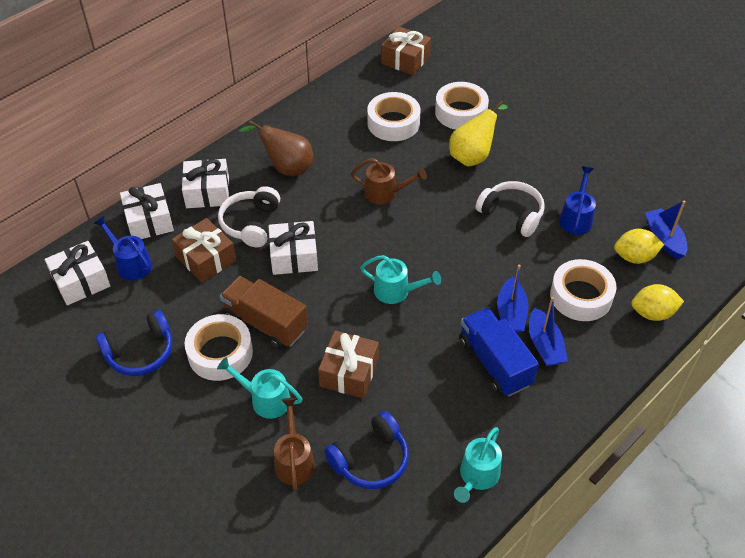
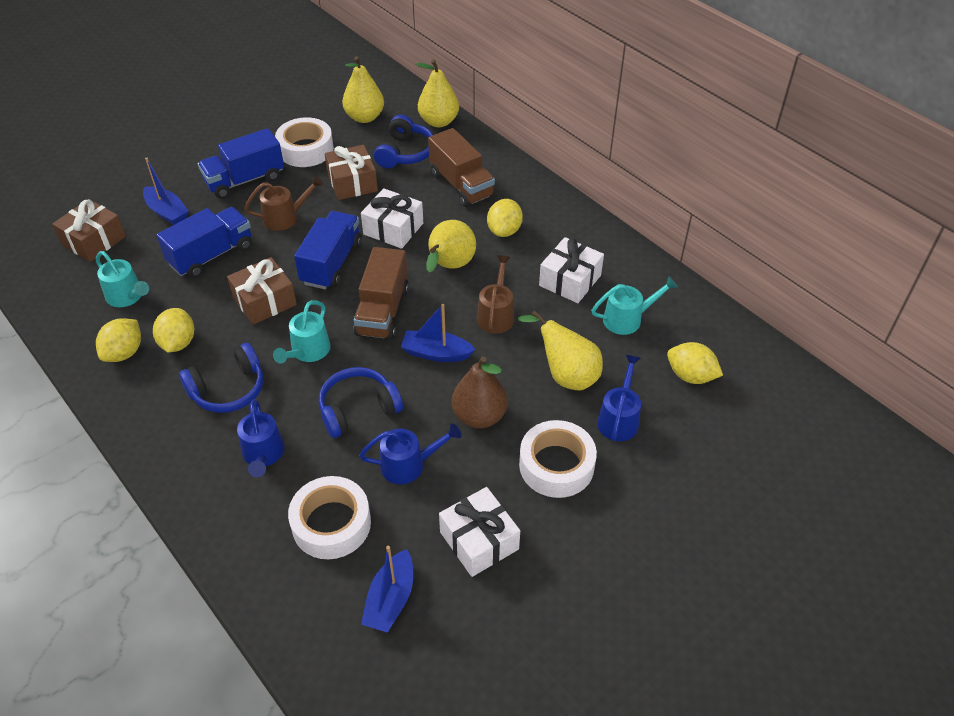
blue headphones: [96,310,172,376] [324,411,409,489] = 2 -> [179,343,263,413] [319,367,403,438] [374,115,433,168] = 3
blue truck: [459,307,539,396] = 1 -> [156,207,252,278] [198,128,284,199] [294,211,362,289] = 3
blue watering can: [93,216,152,280] [559,166,596,235] = 2 -> [237,399,285,477] [359,424,462,484] [597,355,641,441] = 3
brown truck: [220,276,308,349] = 1 -> [354,247,409,340] [428,128,495,207] = 2
white gift: [45,241,111,305] [120,183,174,239] [182,159,229,208] [268,221,318,275] = 4 -> [361,188,423,249] [439,487,520,577] [539,237,604,303] = 3
white headphones: [218,186,280,247] [476,181,545,237] = 2 -> none = 0
white tape: [185,314,253,381] [367,92,421,141] [435,82,489,130] [550,259,617,321] = 4 -> [275,117,334,167] [288,476,371,559] [519,420,597,498] = 3
yellow lemon: [614,229,664,264] [631,284,684,321] = 2 -> [96,318,141,362] [153,308,194,352] [487,199,523,237] [667,342,723,384] = 4
yellow pear: [449,100,508,166] = 1 -> [342,56,384,123] [416,60,459,127] [426,220,476,273] [518,310,603,390] = 4

